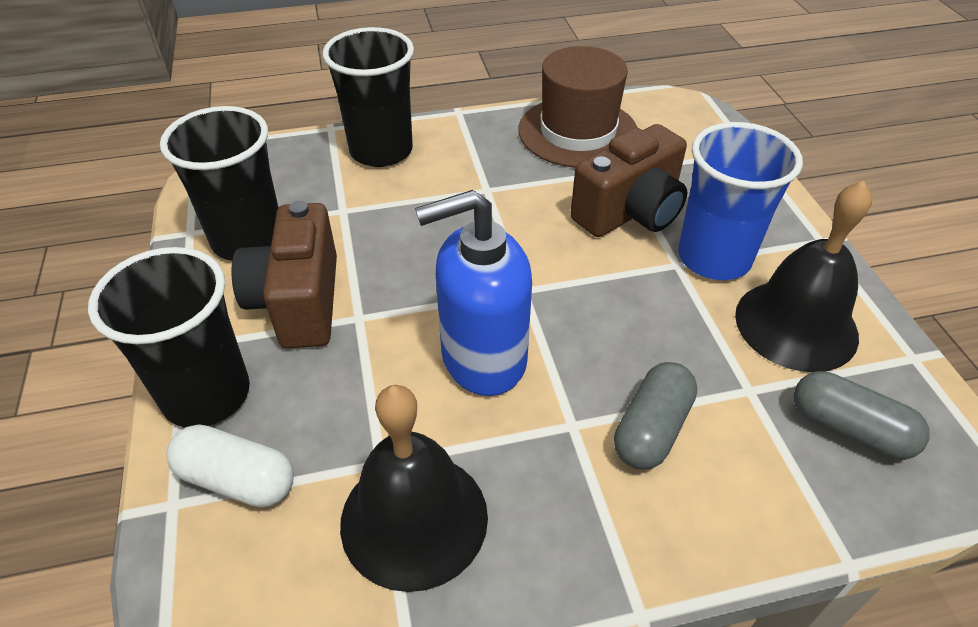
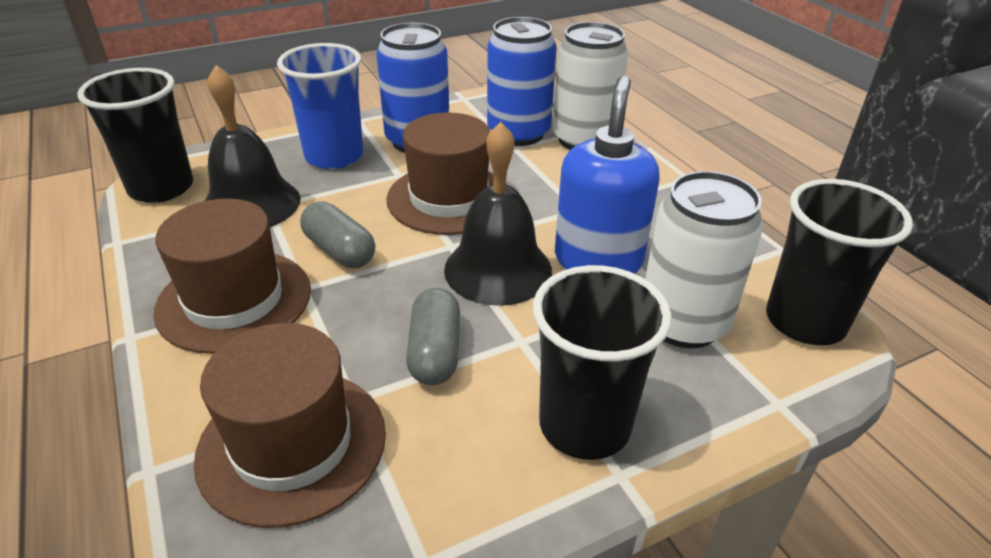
blue can: none = 0 -> [376,23,449,153] [487,17,557,146] = 2
brown camera: [231,201,337,348] [570,124,687,237] = 2 -> none = 0
brown hat: [518,46,638,168] = 1 -> [153,199,311,354] [194,323,386,528] [386,113,493,235] = 3
white can: none = 0 -> [553,22,628,150] [645,171,763,348] = 2
white capsule: [167,424,294,507] = 1 -> none = 0

